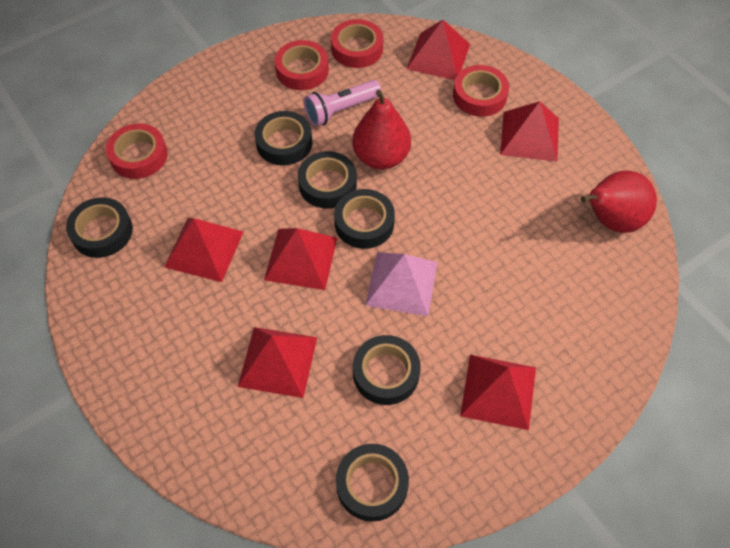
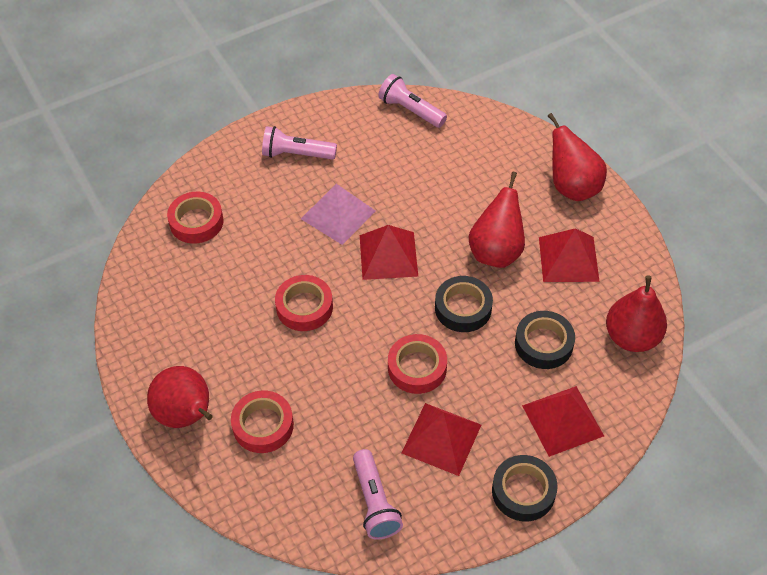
black tape: [66,197,133,258] [255,111,312,166] [298,151,357,208] [334,189,395,249] [336,444,409,522] [353,335,420,405] = 6 -> [435,276,493,332] [492,455,558,521] [515,311,575,369] = 3
pink flashlight: [304,80,382,127] = 1 -> [262,126,337,160] [353,449,403,540] [378,74,447,128] = 3
red pear: [352,90,411,170] [581,171,657,233] = 2 -> [147,366,213,428] [469,172,525,268] [548,113,607,201] [606,275,667,352] = 4
red pyramid: [164,218,243,282] [238,327,317,398] [264,228,337,290] [407,20,470,80] [460,355,536,430] [500,101,559,162] = 6 -> [360,225,418,280] [402,403,481,476] [522,386,604,457] [539,228,600,282] = 4

